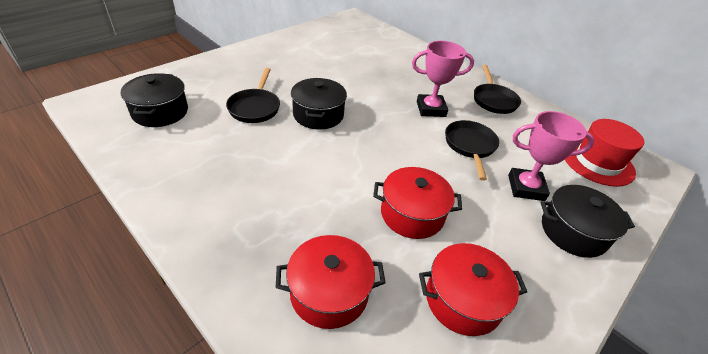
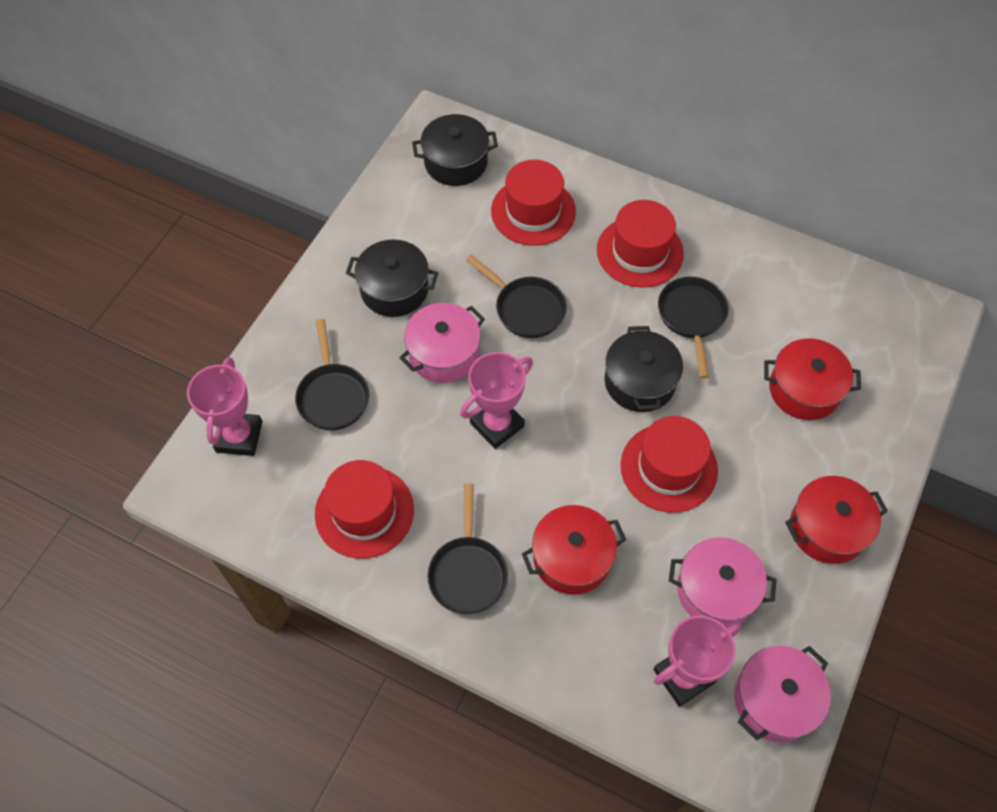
black pan: [226,68,280,123] [445,120,499,181] [474,65,521,114] = 3 -> [295,319,369,431] [427,483,508,614] [466,255,567,338] [658,277,729,378] = 4
pink pot: none = 0 -> [400,303,485,383] [669,537,777,628] [734,646,831,742] = 3
pink trophy: [412,41,474,117] [508,111,594,201] = 2 -> [187,357,262,456] [460,352,533,449] [653,616,742,707] = 3
red hat: [565,119,644,187] = 1 -> [315,460,414,559] [491,160,576,246] [597,200,684,288] [621,416,718,513] = 4

